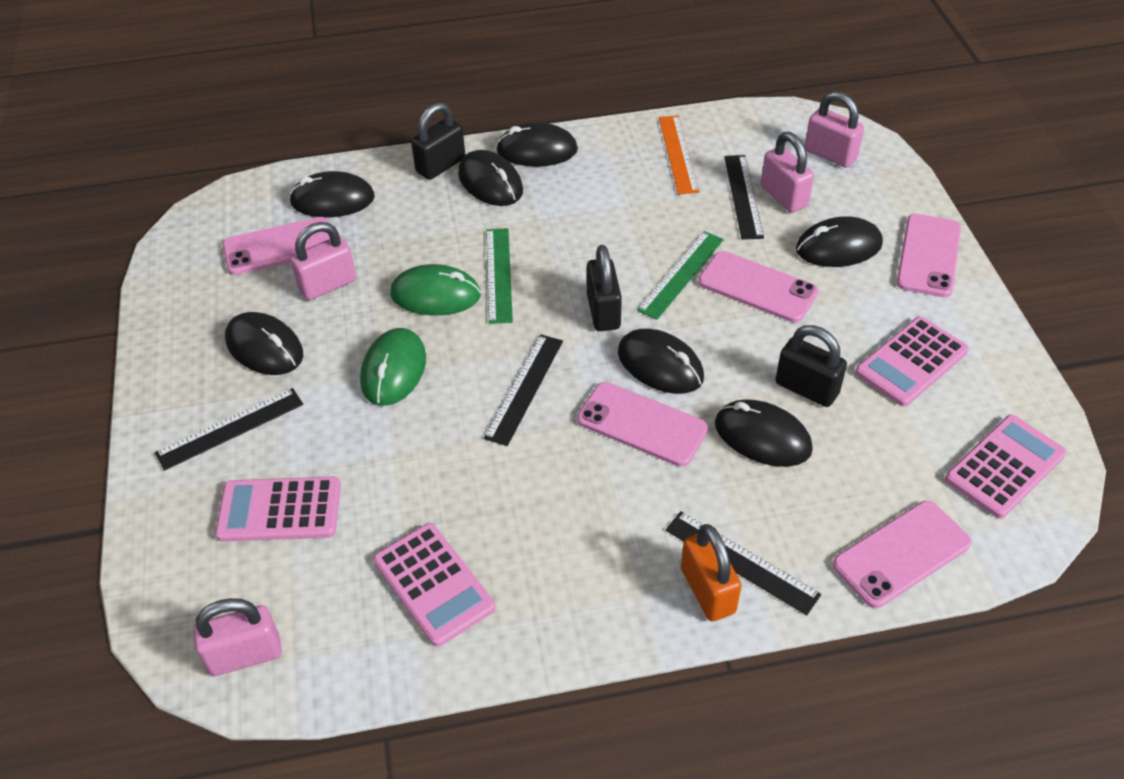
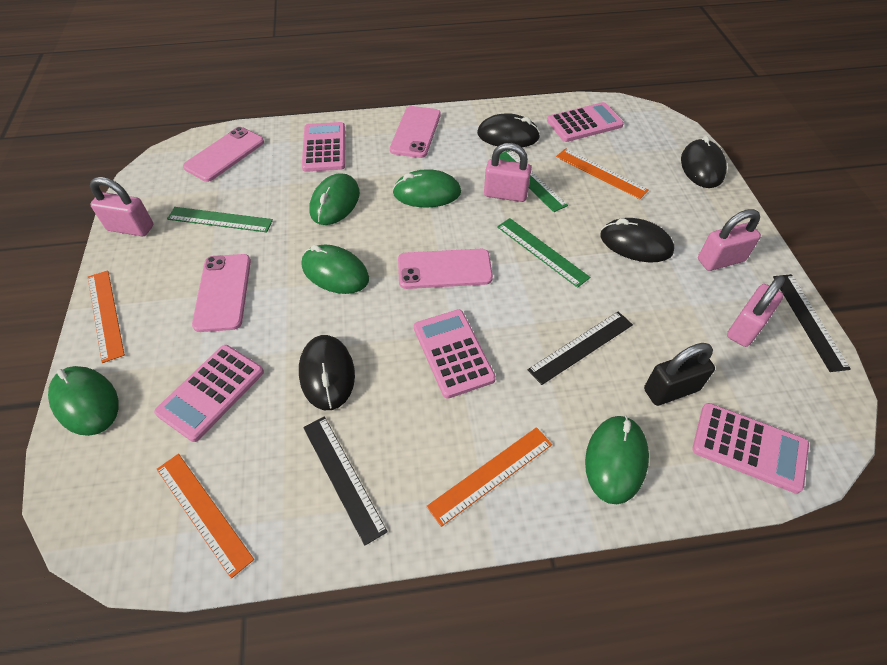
black mouse: [225,312,303,375] [289,171,375,217] [458,150,523,206] [496,123,578,167] [618,329,704,394] [715,399,813,467] [796,217,883,267] = 7 -> [299,335,355,410] [477,113,540,147] [600,218,674,262] [681,136,727,188] = 4
black padlock: [411,102,465,180] [587,245,622,331] [775,325,847,407] = 3 -> [644,343,715,406] = 1
black ruler: [155,388,303,471] [484,335,563,446] [666,511,821,615] [724,155,764,240] = 4 -> [303,417,388,546] [528,311,633,385] [773,274,851,372] = 3
green mouse: [360,328,426,406] [390,264,481,315] = 2 -> [48,366,119,436] [302,245,369,294] [309,173,360,225] [392,169,461,208] [585,416,649,504] = 5
green ruler: [486,228,513,324] [637,231,724,320] = 2 -> [167,207,273,232] [497,218,590,288] [499,150,568,212] = 3
orange padlock: [681,524,741,621] = 1 -> none = 0
orange ruler: [659,116,699,195] = 1 -> [88,270,125,363] [157,454,254,579] [426,427,552,527] [556,148,649,199] = 4
pink calculator: [215,477,341,542] [373,523,496,647] [855,316,969,407] [945,415,1067,519] = 4 -> [154,345,264,442] [302,122,345,172] [414,309,496,399] [547,102,624,142] [692,403,809,494] = 5
pink phone: [222,217,330,275] [577,382,708,467] [698,251,818,322] [833,501,972,608] [897,214,961,297] = 5 -> [183,127,264,182] [192,254,251,332] [390,106,441,158] [398,249,493,289] = 4

